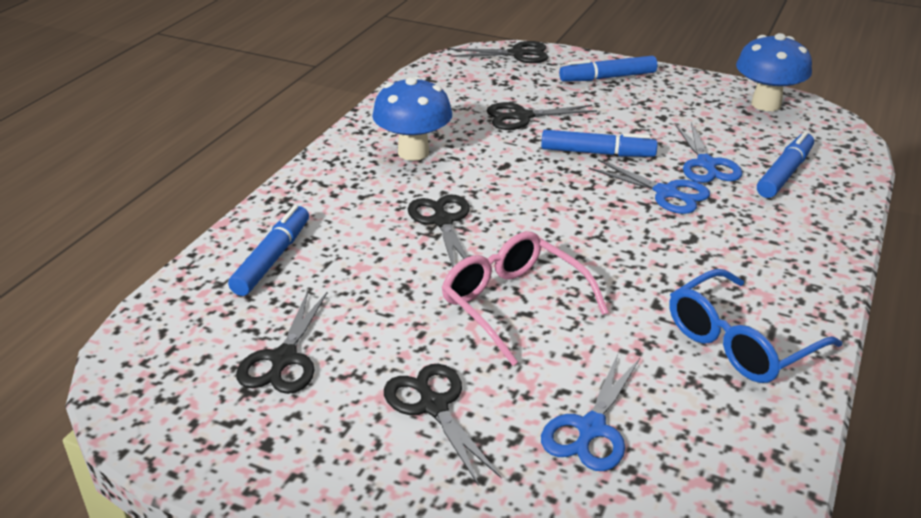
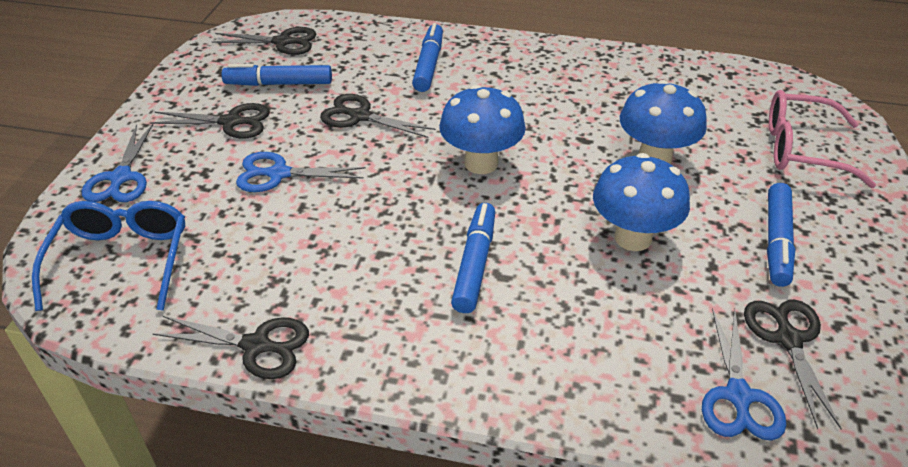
blue mushroom: [372,76,452,161] [736,33,812,111] = 2 -> [439,85,526,174] [593,153,690,251] [620,80,707,164] = 3

